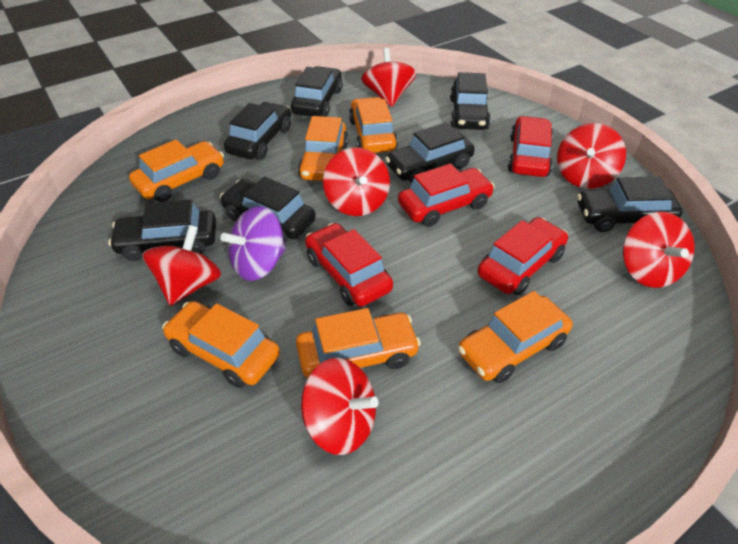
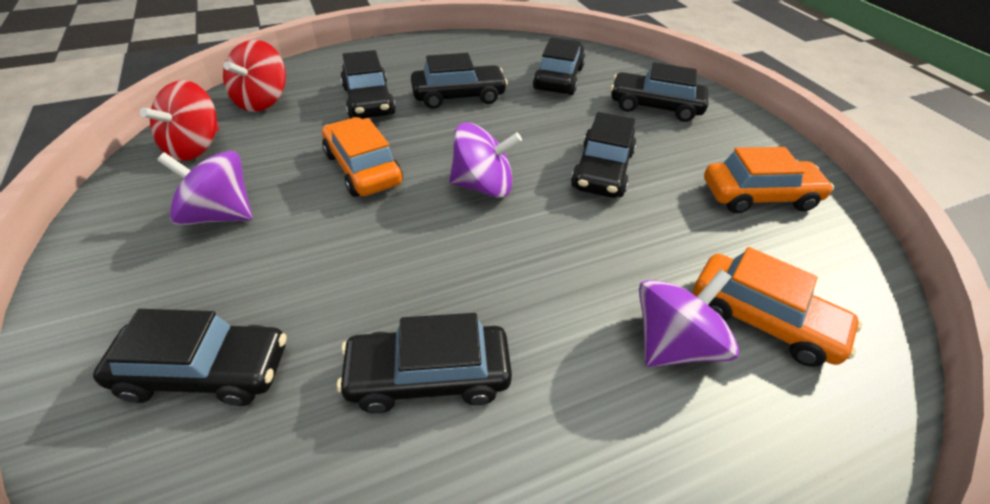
orange car: [129,140,224,202] [162,301,280,388] [296,308,421,378] [298,116,349,181] [349,97,398,153] [458,291,573,384] = 6 -> [322,117,403,197] [693,247,862,367] [704,147,834,213] = 3
purple spinning top: [221,206,286,281] = 1 -> [157,151,252,226] [449,122,522,198] [639,269,739,367] = 3
red car: [305,223,393,307] [398,164,495,227] [477,217,568,295] [508,116,553,177] = 4 -> none = 0
red spinning top: [142,225,221,306] [301,358,378,455] [323,147,390,216] [361,48,416,107] [557,123,626,189] [623,212,695,288] = 6 -> [140,80,219,161] [223,40,286,112] = 2

